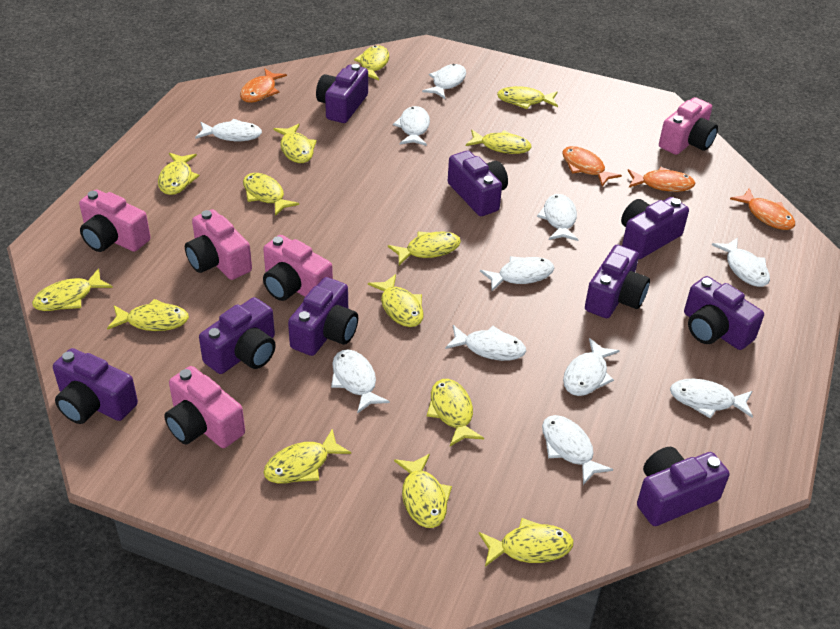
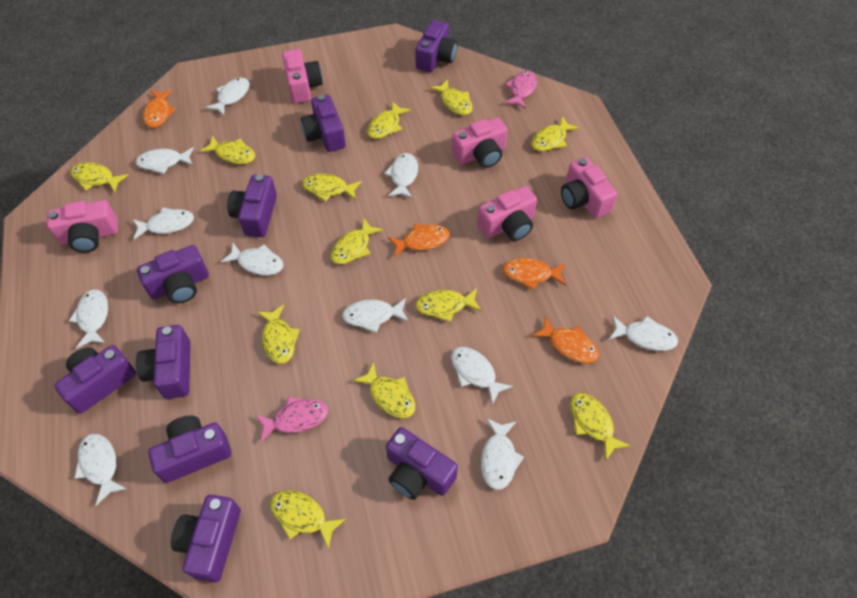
pink fish: none = 0 -> [255,397,328,442] [504,70,537,109] = 2
yellow fish: [32,268,113,311] [107,299,189,331] [158,153,200,195] [243,173,299,216] [263,429,351,484] [273,124,317,163] [354,45,389,80] [368,274,424,327] [388,232,461,265] [394,454,452,528] [427,379,484,446] [466,129,532,154] [479,518,574,567] [497,86,558,109] = 14 -> [70,162,129,192] [200,135,255,164] [257,305,300,364] [270,490,346,549] [302,174,362,202] [330,219,383,264] [353,362,416,418] [367,101,411,139] [415,288,482,322] [430,80,473,115] [531,116,579,151] [570,393,631,460] = 12

